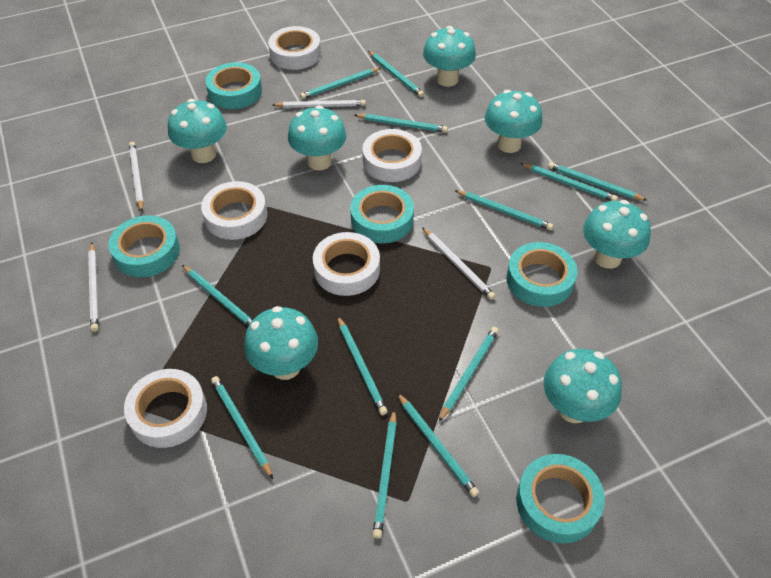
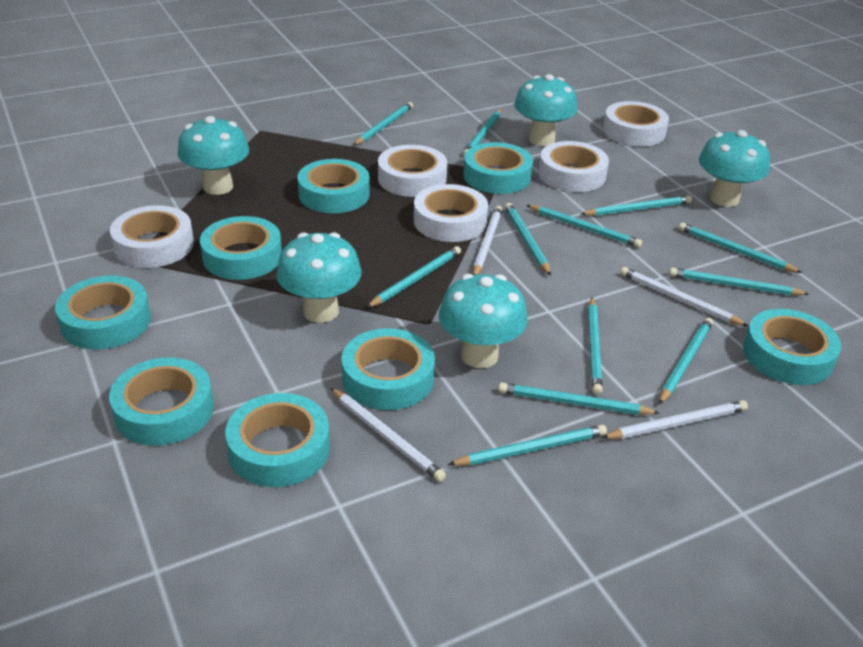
turquoise mushroom: [168,99,227,163] [244,306,318,380] [288,105,347,170] [423,26,476,87] [485,90,542,153] [544,349,622,423] [583,200,651,269] = 7 -> [178,116,249,195] [276,232,362,323] [439,274,528,368] [514,74,577,146] [699,130,770,207] = 5
turquoise tape: [109,216,180,277] [205,62,262,109] [350,185,414,243] [506,242,578,307] [516,454,605,543] = 5 -> [55,275,151,350] [109,357,214,446] [200,216,282,280] [225,393,330,487] [298,159,370,213] [342,328,435,410] [463,142,533,194] [743,309,841,385] = 8

